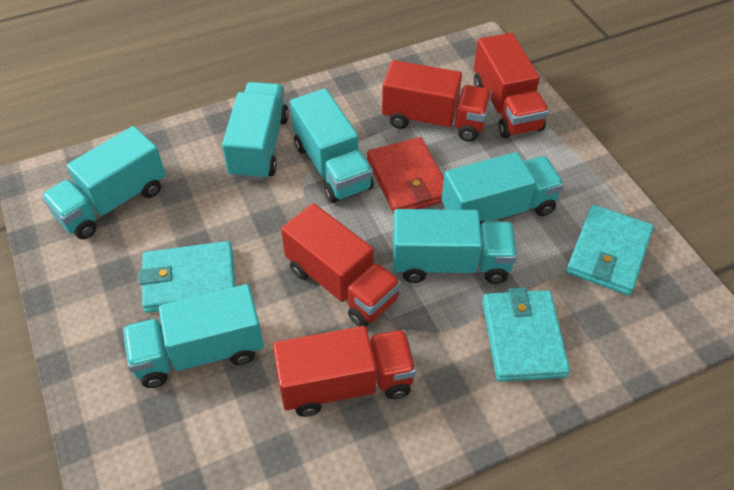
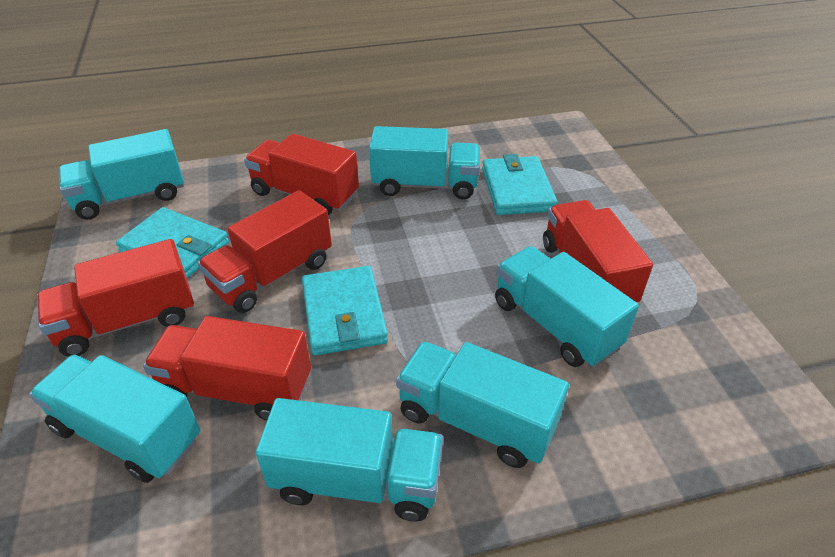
red truck: [273,326,417,417] [281,203,401,327] [382,60,492,142] [474,33,549,138] = 4 -> [37,239,194,357] [143,316,311,421] [197,190,332,313] [244,134,359,215] [543,200,653,302] = 5
red wallet: [367,137,444,214] = 1 -> none = 0

